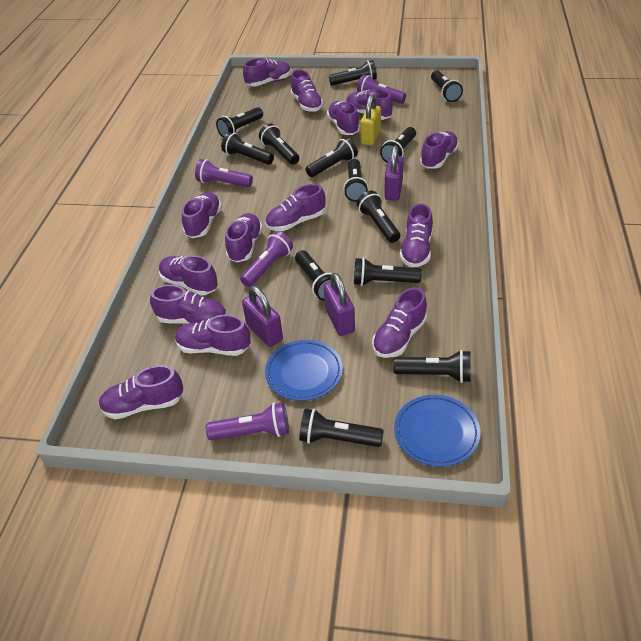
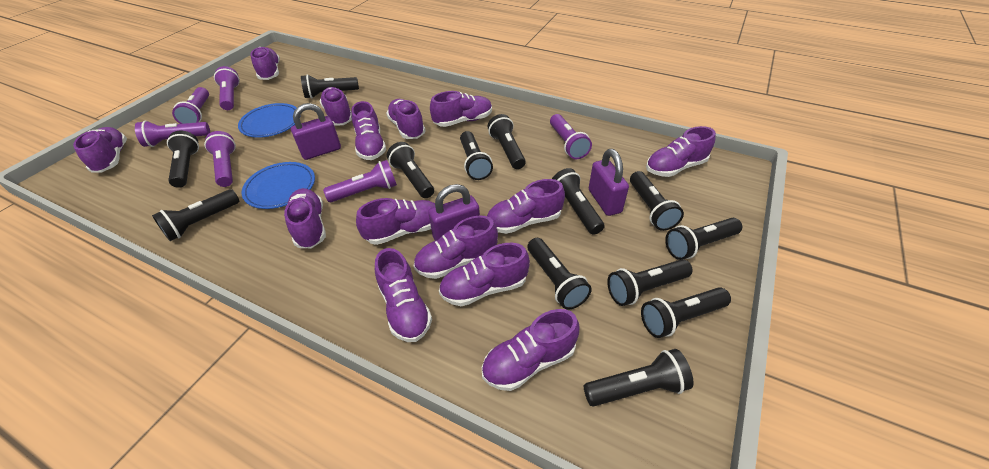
purple flashlight: [195,159,253,187] [206,402,289,440] [240,231,293,287] [357,75,406,103] = 4 -> [135,121,210,147] [172,87,209,124] [204,131,236,187] [214,66,240,110] [323,160,397,202] [550,114,592,159] = 6
yellow padlock: [360,94,381,146] = 1 -> none = 0

